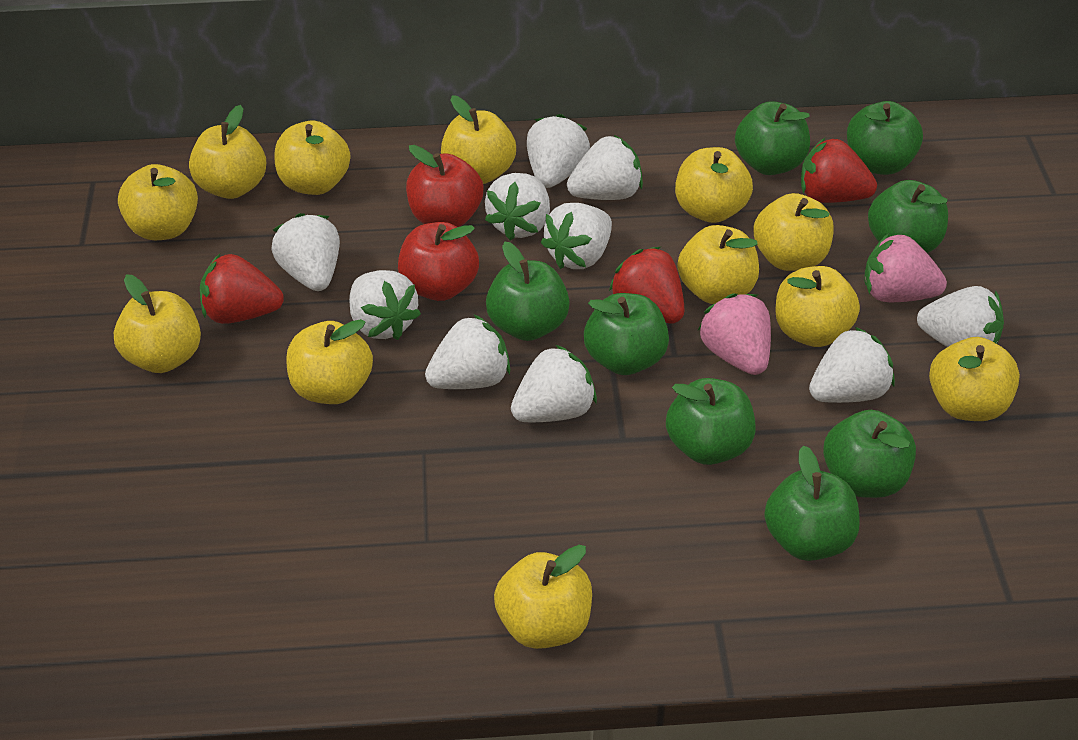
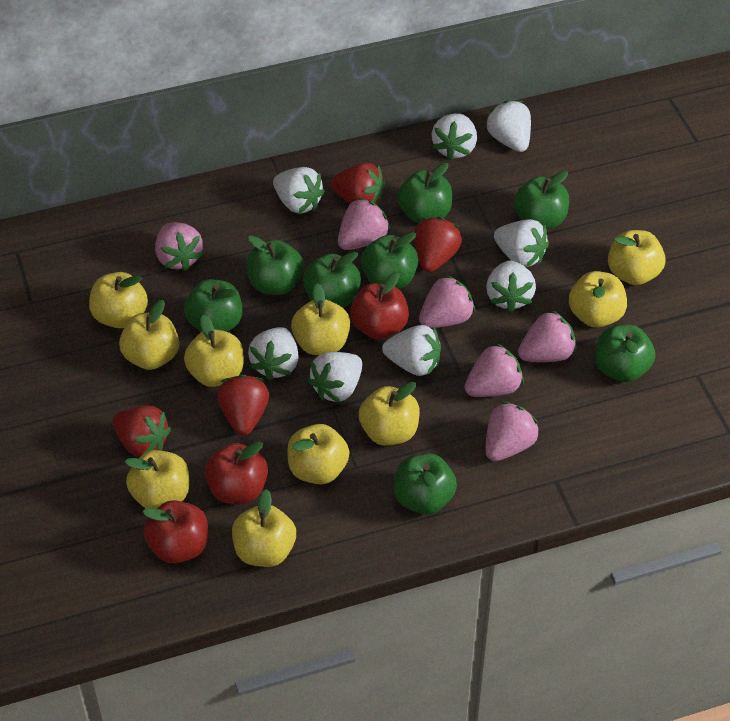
pink strawberry: [698,293,771,375] [864,233,947,302] = 2 -> [155,222,203,271] [338,197,390,250] [419,275,475,328] [464,343,524,397] [485,401,540,461] [518,310,577,362] = 6
red apple: [398,222,479,301] [406,145,484,227] = 2 -> [142,500,208,563] [205,442,268,504] [350,272,409,339] = 3
red strawberry: [200,254,284,324] [609,247,685,324] [801,138,877,203] = 3 -> [112,405,171,457] [217,375,269,435] [331,162,385,204] [414,217,462,272] = 4
white strawberry: [271,213,340,291] [349,270,421,340] [425,315,510,389] [485,173,550,240] [511,345,597,422] [527,114,590,188] [541,203,612,269] [567,135,643,200] [809,327,895,403] [917,286,1004,347] = 10 -> [248,327,299,380] [273,167,325,214] [308,352,362,402] [382,325,441,376] [432,113,477,160] [486,100,531,152] [486,260,536,312] [494,219,549,267] = 8
yellow apple: [113,274,201,373] [118,164,198,240] [189,105,266,199] [275,120,350,195] [286,319,373,404] [441,95,516,184] [494,545,592,649] [675,147,753,223] [678,225,759,304] [753,193,834,271] [775,266,860,347] [929,337,1020,421] = 12 -> [89,272,148,328] [119,300,179,370] [125,450,189,509] [184,315,244,387] [232,489,296,567] [287,424,349,484] [291,283,350,355] [358,382,420,446] [569,271,627,328] [608,230,666,285] = 10

